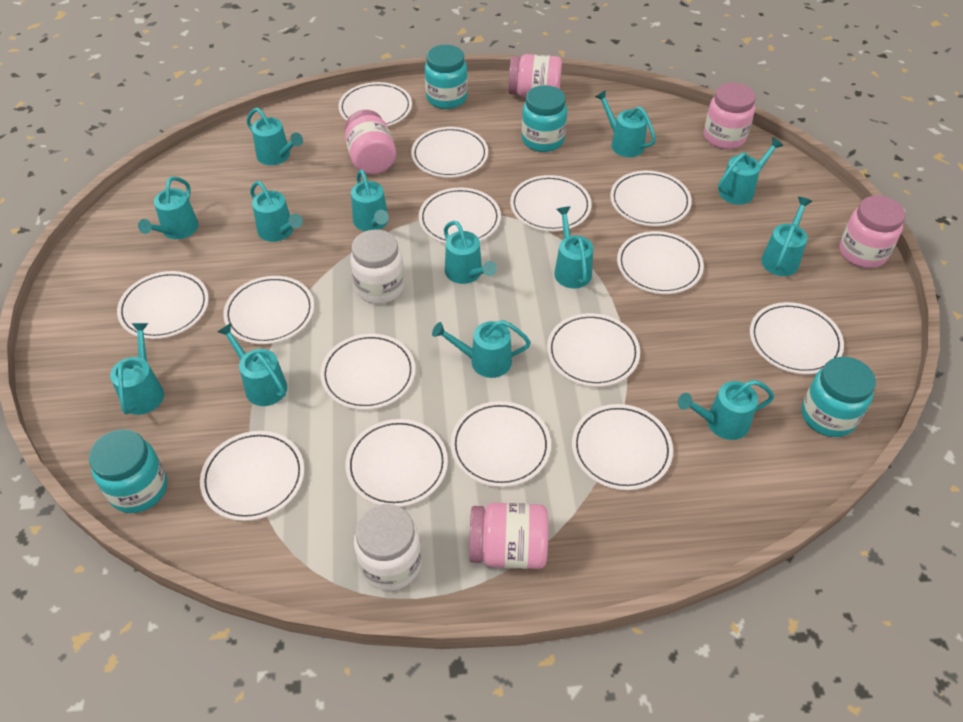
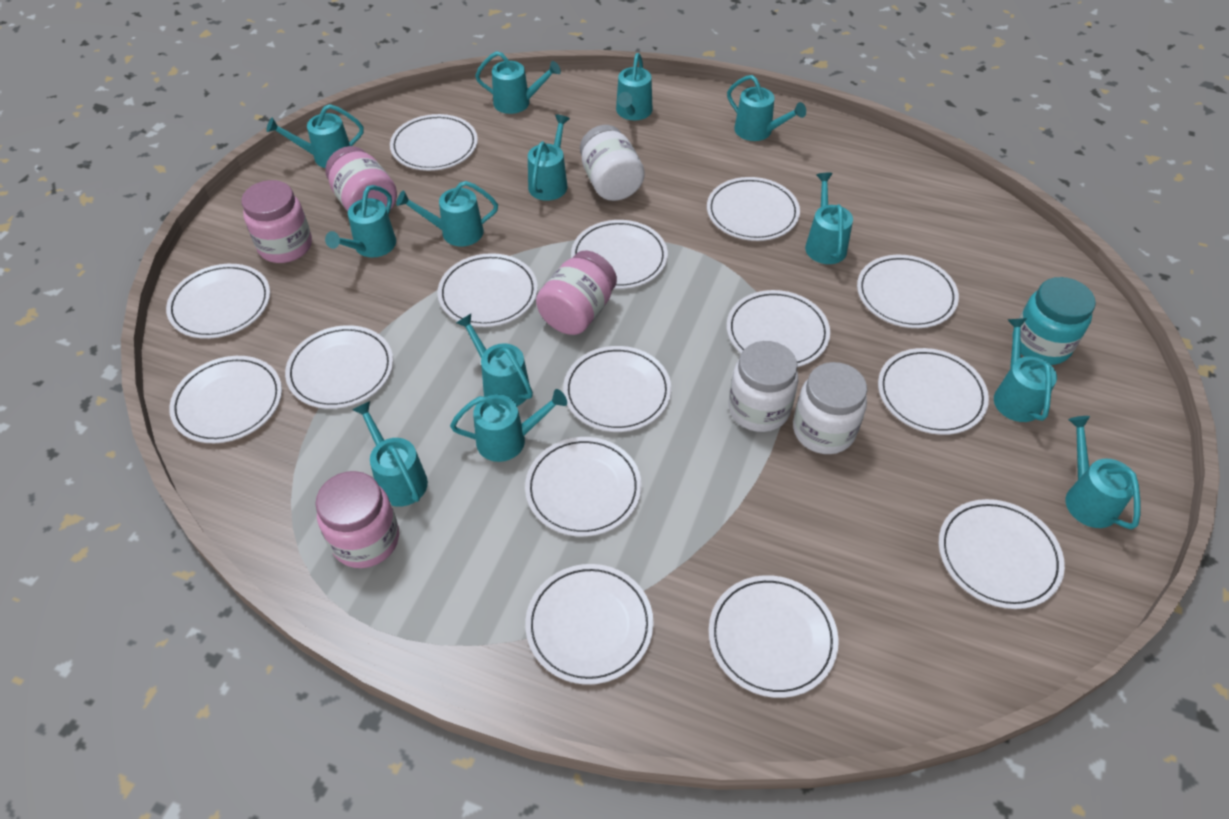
pink jar: [345,110,396,174] [469,503,548,569] [508,54,562,98] [704,83,756,149] [839,196,905,268] = 5 -> [242,180,312,263] [315,471,399,568] [325,146,397,211] [536,251,617,335] = 4
turquoise jar: [89,429,167,513] [425,45,468,109] [522,85,567,152] [802,357,876,437] = 4 -> [1012,277,1096,365] = 1
white jar: [350,229,405,304] [354,504,422,591] = 2 -> [580,125,645,201] [729,341,798,432] [793,362,867,454] = 3

